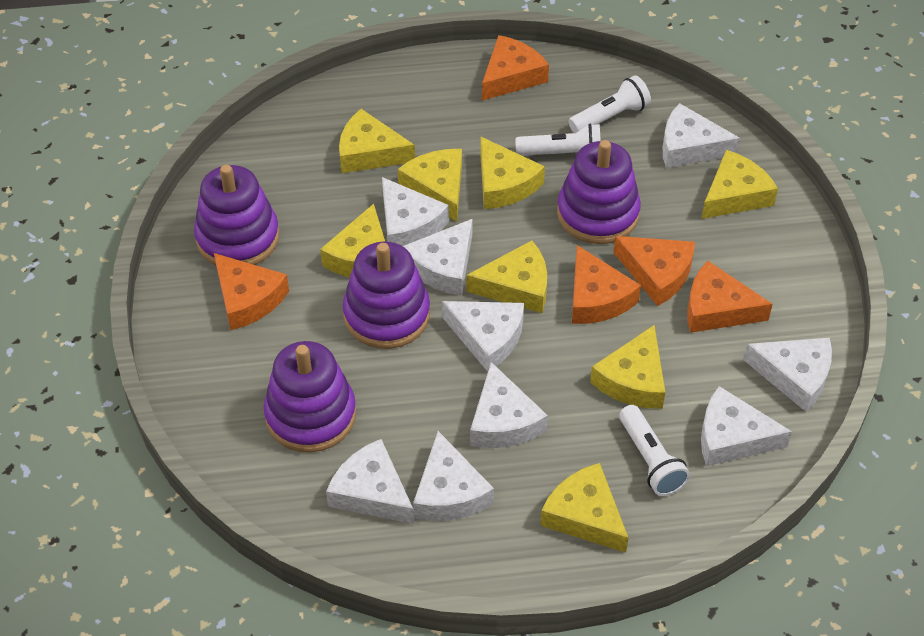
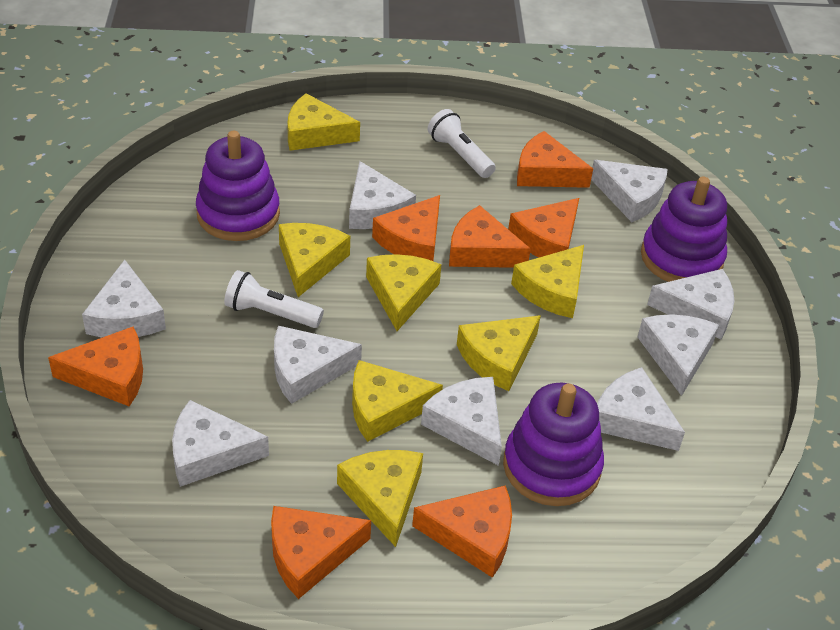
orange cheese: [214,253,289,330] [482,35,549,101] [572,245,641,324] [614,236,695,306] [687,261,773,333] = 5 -> [48,327,143,407] [271,506,371,599] [372,195,440,261] [412,486,512,578] [449,205,531,268] [508,198,579,258] [517,131,593,188] = 7
purple stacking toy: [194,165,279,265] [264,341,356,453] [343,242,430,349] [557,140,641,244] = 4 -> [196,131,280,241] [503,383,604,506] [641,177,727,282] = 3
white flashlight: [515,124,601,156] [568,75,651,133] [619,405,690,496] = 3 -> [224,270,324,328] [428,109,496,178] = 2
yellow cheese: [320,204,385,277] [339,109,415,173] [398,149,462,222] [466,241,547,313] [480,137,545,209] [540,463,628,553] [590,325,665,409] [702,150,778,219] = 8 -> [279,223,350,297] [287,93,360,151] [337,450,423,547] [352,360,443,442] [366,254,442,331] [457,315,541,391] [511,245,584,318] = 7

